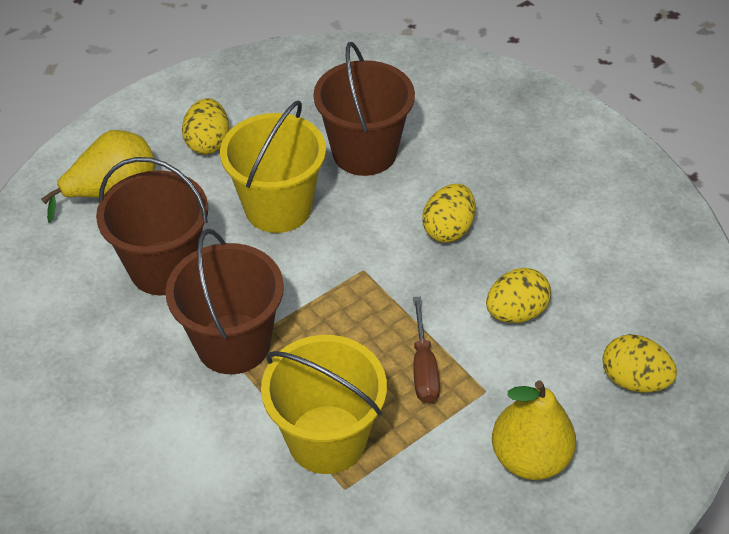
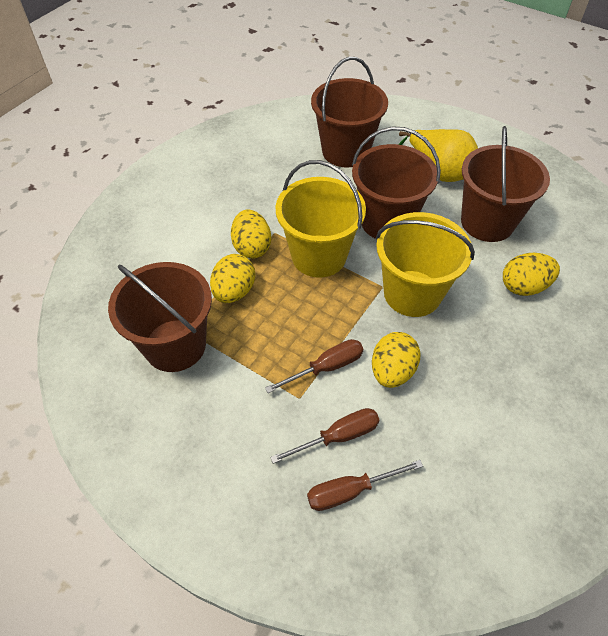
brown bucket: [96,157,208,296] [165,229,284,374] [314,42,415,176] = 3 -> [108,262,212,372] [311,57,388,167] [352,126,441,239] [461,126,550,242] = 4
brown screwdriver: [413,297,440,404] = 1 -> [265,339,363,393] [270,408,380,464] [307,460,423,511] = 3
yellow pear: [41,130,155,223] [492,381,576,480] = 2 -> [398,129,478,182] = 1

